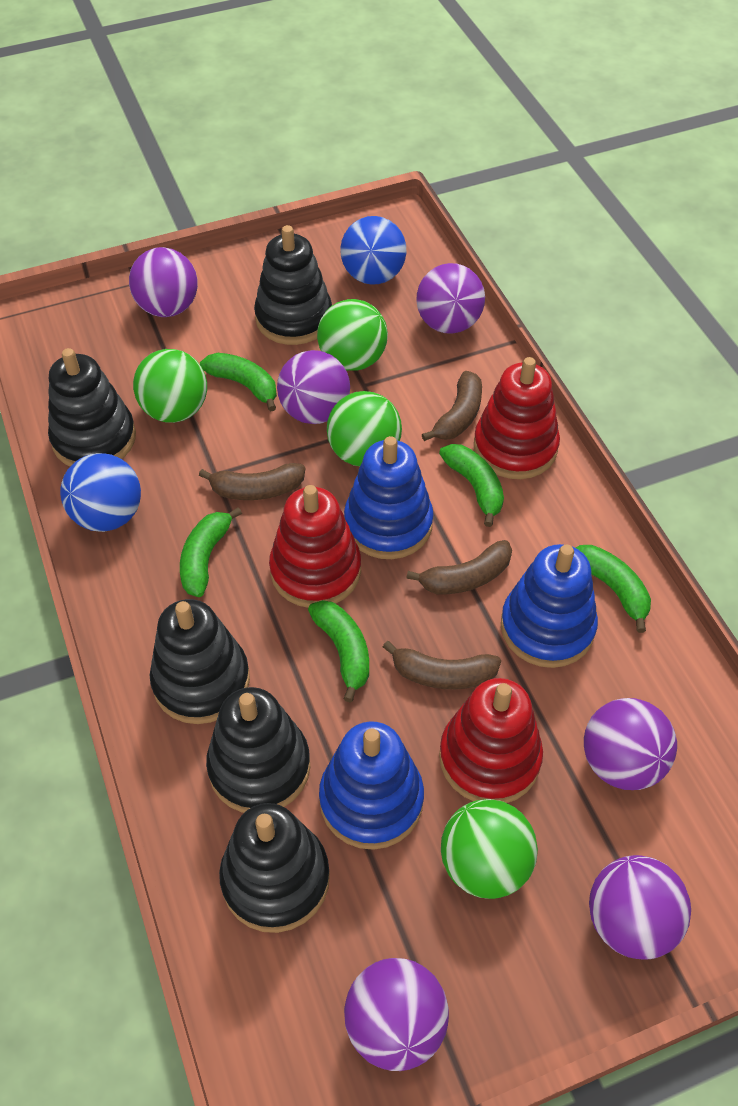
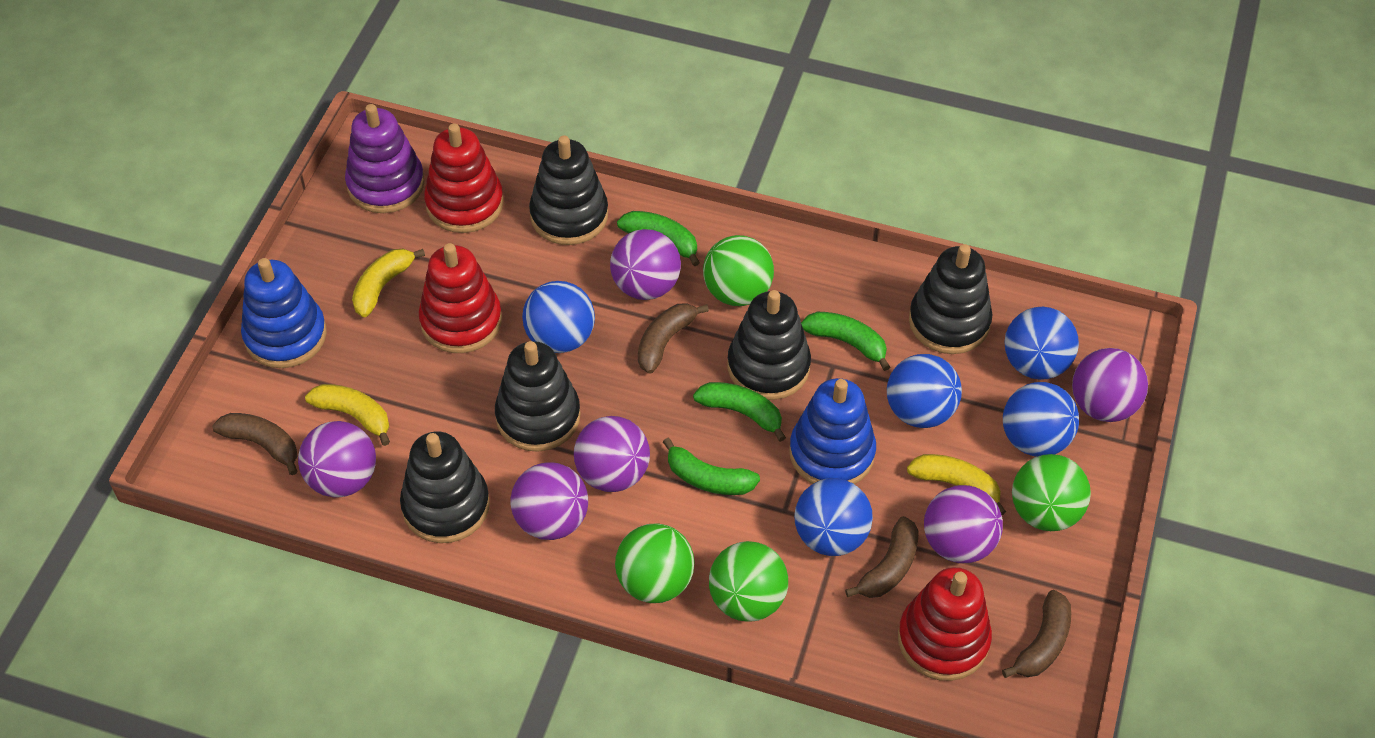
blue ball: [60,453,141,532] [340,216,406,285] = 2 -> [522,281,595,353] [794,478,873,556] [887,354,962,428] [1003,382,1079,457] [1004,307,1079,380] = 5
blue stacking toy: [319,721,424,850] [344,436,434,559] [501,544,598,668] = 3 -> [241,258,327,368] [789,378,876,484] = 2
green banana: [180,507,242,597] [200,353,277,412] [308,600,369,703] [439,444,504,527] [575,545,651,633] = 5 -> [617,211,700,266] [663,438,760,495] [693,382,786,442] [801,312,890,371] = 4
purple stacking toy: none = 0 -> [345,104,425,213] = 1
yellow banana: none = 0 -> [305,384,390,446] [352,249,425,317] [907,454,1006,515] = 3

